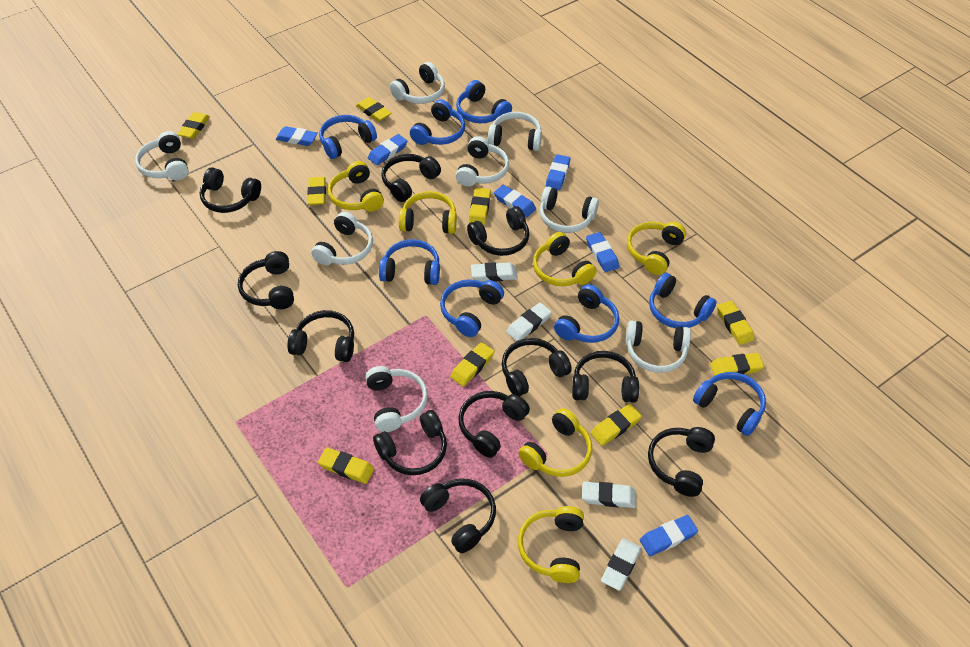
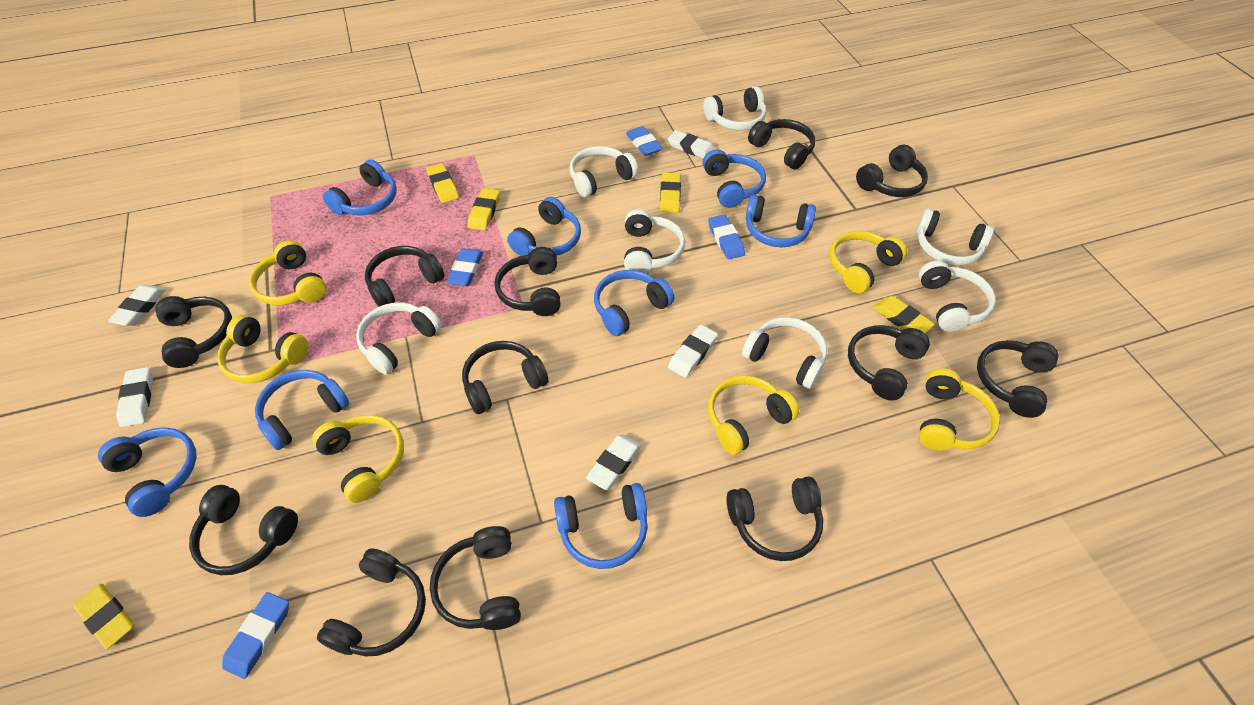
black headphones: [200,167,261,213] [238,251,294,309] [287,310,354,362] [373,410,447,475] [381,154,441,202] [420,479,496,553] [459,391,530,458] [467,206,529,256] [502,338,572,396] [572,351,639,403] [648,427,715,497] = 11 -> [155,296,232,368] [189,485,298,575] [317,548,426,657] [365,246,445,307] [430,526,521,630] [462,341,549,414] [495,247,561,316] [727,476,823,561] [748,119,815,170] [848,325,930,401] [856,145,928,197] [977,340,1059,418] = 12
blue eraser: [276,126,318,146] [368,134,407,165] [494,185,536,217] [546,154,570,190] [586,232,619,272] [640,515,698,556] = 6 -> [222,592,289,679] [447,249,483,286] [626,126,662,156] [708,215,745,260] = 4
white eraser: [471,262,518,281] [506,303,552,341] [582,481,636,508] [601,539,642,591] = 4 -> [108,285,166,326] [116,367,153,427] [586,434,642,490] [668,130,715,158] [668,325,718,378] = 5
white headphones: [135,131,189,180] [311,212,373,265] [365,366,428,432] [390,62,445,104] [456,136,509,187] [488,112,542,151] [540,187,599,233] [626,320,691,373] = 8 -> [356,303,442,375] [569,146,638,198] [624,209,685,273] [704,86,767,130] [742,317,827,389] [917,208,994,265] [919,261,996,332] = 7
yellow eraser: [177,112,210,139] [308,177,326,205] [318,447,374,484] [356,97,391,122] [450,342,495,386] [469,188,491,225] [590,404,642,446] [710,353,764,376] [717,301,754,345] = 9 -> [73,584,135,649] [426,163,459,203] [468,188,500,230] [660,172,681,213] [873,296,935,333] = 5

